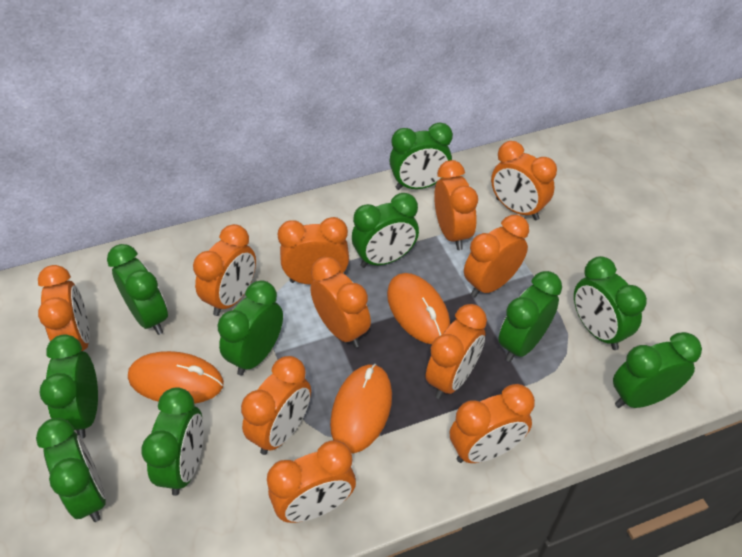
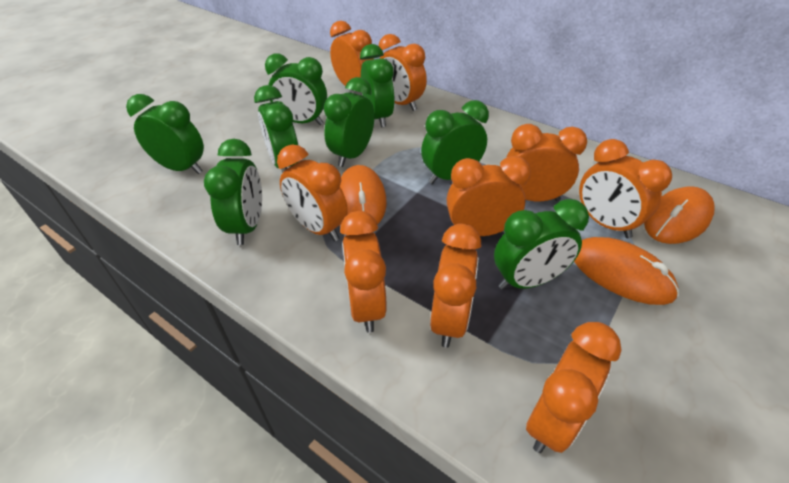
green clock: [36,418,106,522] [39,334,98,439] [107,244,168,335] [141,387,204,496] [218,280,283,376] [352,193,419,268] [389,122,453,190] [498,271,562,362] [574,256,647,350] [613,332,702,408] = 10 -> [126,94,204,174] [204,139,262,245] [254,85,299,169] [265,54,327,125] [324,77,374,167] [360,44,395,128] [421,100,489,184] [494,199,589,290] = 8
orange clock: [38,265,90,351] [193,224,256,316] [241,356,311,455] [267,440,356,523] [278,217,349,285] [310,257,371,348] [426,304,487,399] [434,160,478,250] [450,384,535,463] [464,215,529,298] [491,141,557,220] = 11 -> [277,144,348,241] [330,21,374,86] [340,211,387,333] [379,34,427,111] [430,224,481,348] [447,156,531,236] [507,124,587,201] [526,322,621,453] [579,139,672,238] = 9

